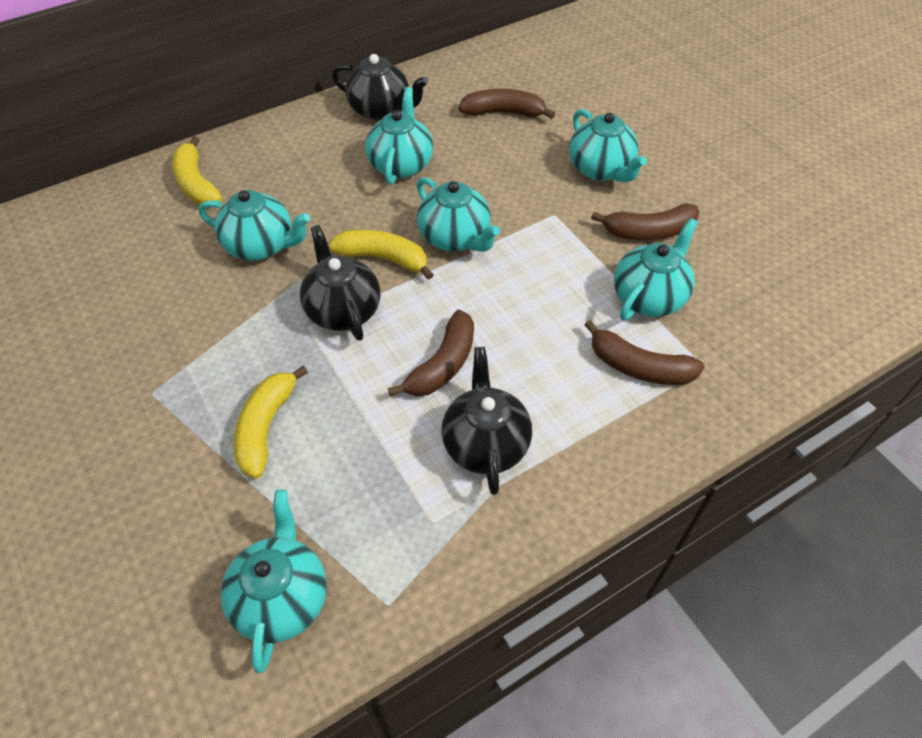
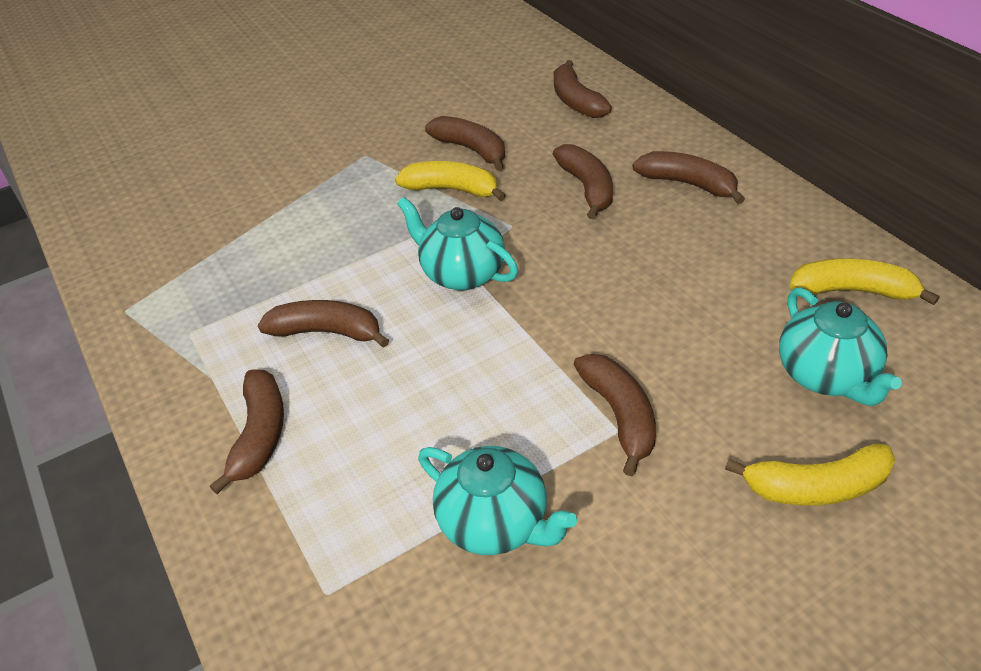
black teapot: [300,225,380,341] [332,54,428,121] [441,347,532,495] = 3 -> none = 0
brown banana: [388,310,474,397] [459,89,555,119] [585,320,705,385] [591,203,700,240] = 4 -> [210,369,284,494] [257,300,389,348] [425,116,505,171] [553,144,613,219] [554,60,612,118] [573,354,656,476] [632,151,745,204] = 7
turquoise teapot: [199,190,311,261] [221,490,327,673] [365,87,434,185] [417,177,500,252] [569,109,647,182] [614,218,698,320] = 6 -> [397,197,518,290] [418,446,577,555] [779,287,902,406] = 3

